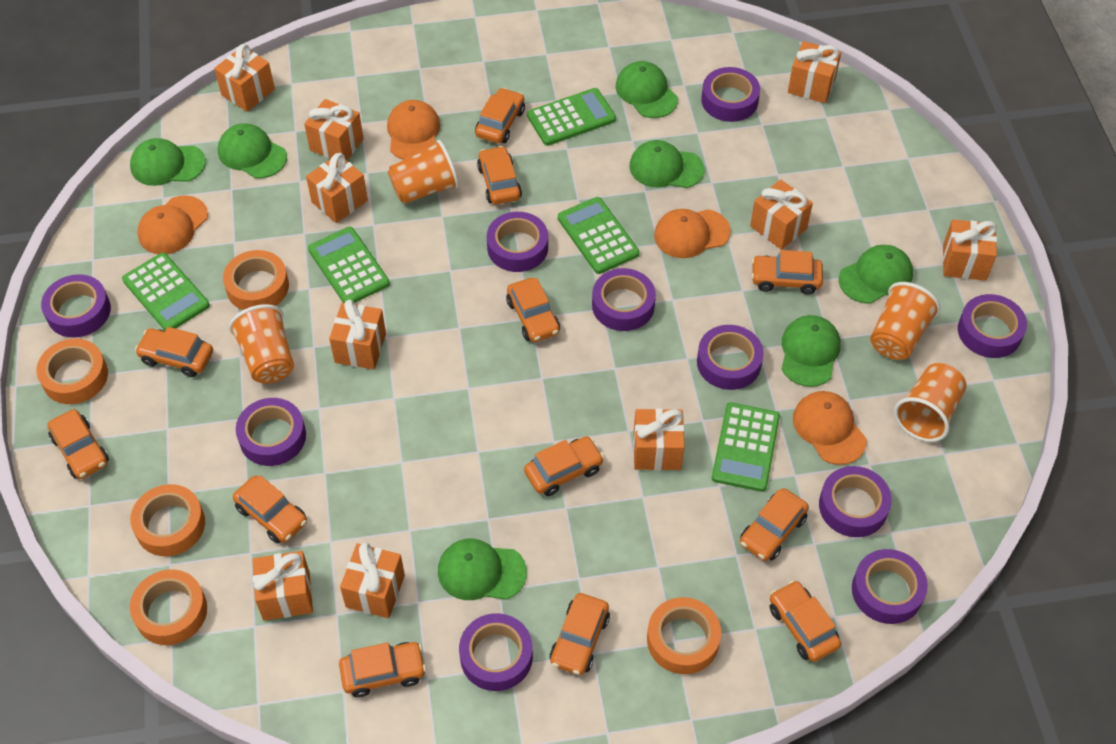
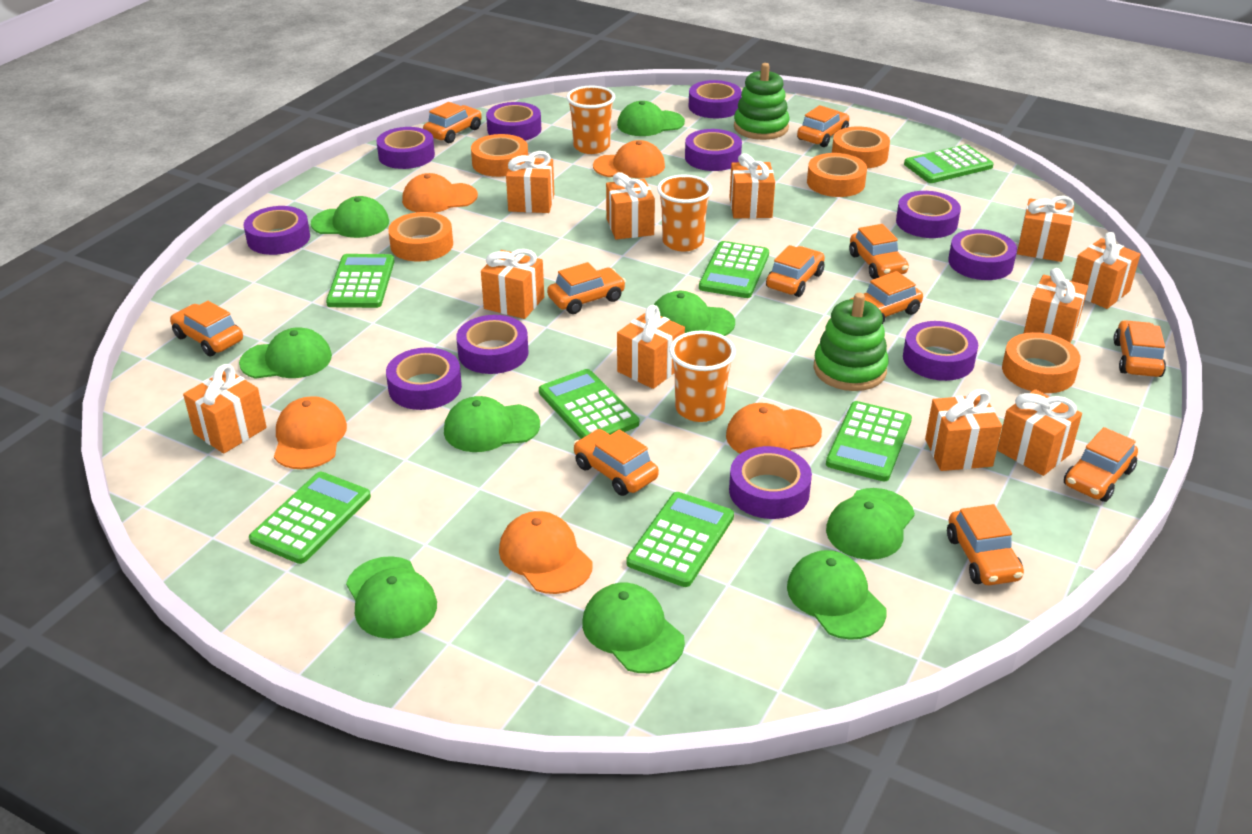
green calculator: [122,253,210,330] [308,227,390,303] [527,88,616,146] [558,197,639,274] [712,402,780,492] = 5 -> [249,472,371,564] [326,254,395,308] [539,369,639,439] [626,492,734,587] [699,241,769,298] [826,401,912,482] [904,144,994,183] = 7
green cap: [130,138,206,186] [218,123,287,178] [438,539,527,600] [616,61,678,118] [630,140,704,188] [781,315,841,387] [839,245,913,304] = 7 -> [239,327,332,379] [311,196,389,238] [346,556,437,639] [444,396,540,452] [582,583,685,673] [617,101,685,136] [654,291,735,336] [787,550,887,640] [826,488,915,560] = 9
green stacking toy: none = 0 -> [734,63,789,140] [814,293,889,391] = 2
orange cap: [137,195,208,254] [387,100,440,160] [654,209,731,258] [793,391,867,465] = 4 -> [274,396,347,469] [402,173,478,213] [499,511,593,594] [593,140,665,178] [726,403,822,454] = 5
orange car: [47,409,109,479] [135,327,213,377] [233,475,307,544] [339,642,426,698] [475,88,525,144] [477,146,522,205] [506,278,560,342] [524,436,604,496] [550,593,610,675] [740,488,809,561] [751,250,823,295] [770,580,841,662] = 12 -> [170,301,243,356] [423,102,482,143] [547,262,626,314] [573,429,659,496] [766,245,825,297] [797,105,850,147] [849,224,909,279] [851,271,923,324] [947,504,1024,585] [1064,427,1138,502] [1113,320,1166,377] = 11
orange cup: [229,304,294,384] [388,140,460,204] [870,282,941,360] [894,363,967,442] = 4 -> [566,85,615,154] [657,175,712,252] [669,331,736,422] = 3
orange gift: [214,44,275,112] [252,551,313,620] [304,99,364,160] [306,153,368,223] [329,300,386,369] [340,543,405,618] [633,409,685,471] [750,180,813,250] [788,41,841,103] [943,219,997,281] = 10 -> [183,364,267,454] [481,249,544,319] [506,151,554,213] [606,172,655,240] [617,305,685,389] [729,153,775,219] [925,389,1002,471] [997,389,1082,476] [1017,196,1074,262] [1024,268,1088,343] [1072,232,1141,309] = 11
purple tape: [41,274,111,338] [236,398,306,466] [459,613,533,691] [487,212,548,272] [592,268,656,331] [697,325,764,390] [701,67,760,122] [819,466,892,537] [852,549,928,624] [958,294,1027,358] = 10 -> [244,206,310,255] [376,127,435,169] [386,347,462,410] [456,315,528,374] [486,102,541,141] [685,129,742,171] [689,80,742,118] [729,446,812,519] [896,191,961,238] [903,321,978,381] [948,229,1017,280] = 11

